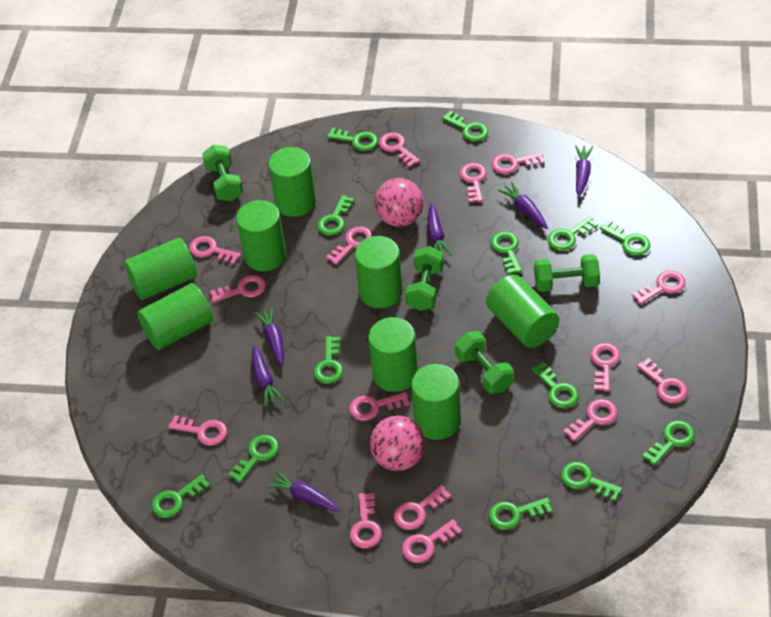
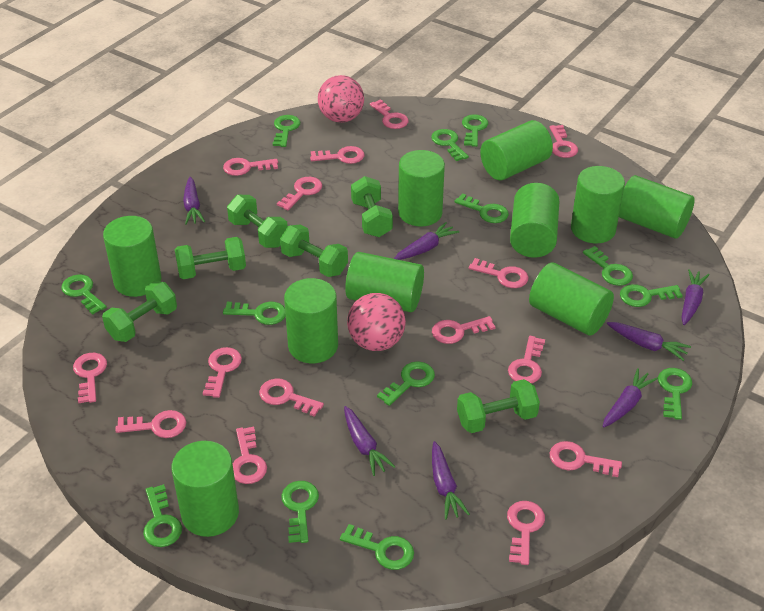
green cylinder: [124,238,197,300] [137,283,213,350] [236,200,286,271] [268,147,316,217] [355,236,403,308] [368,317,418,392] [411,364,461,440] [486,275,559,348] = 8 -> [103,216,161,297] [171,441,239,537] [284,278,338,363] [345,252,424,312] [398,150,445,226] [480,120,553,180] [510,183,559,258] [529,262,614,335] [571,166,625,243] [619,175,694,239] = 10
green dumbbell: [202,145,243,201] [406,246,444,311] [455,331,514,394] [534,254,600,292] = 4 -> [102,281,177,342] [175,237,246,279] [227,195,288,248] [280,224,348,277] [351,176,393,237] [457,379,540,433] = 6
purple carrot: [252,346,284,407] [254,307,284,366] [265,470,341,511] [428,203,452,256] [498,182,548,229] [575,145,593,197] = 6 -> [183,177,205,225] [344,406,395,476] [394,222,459,260] [432,441,470,520] [603,368,658,428] [607,322,691,361] [681,269,710,325] = 7

